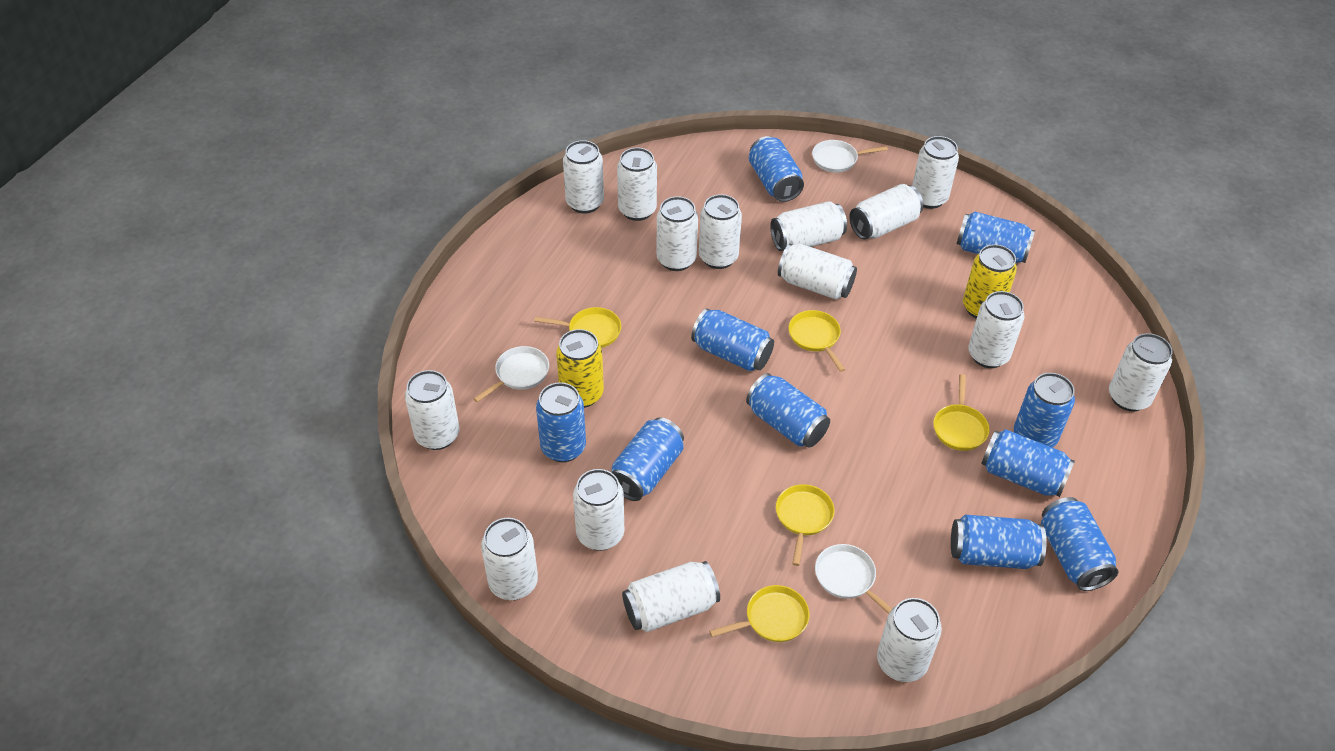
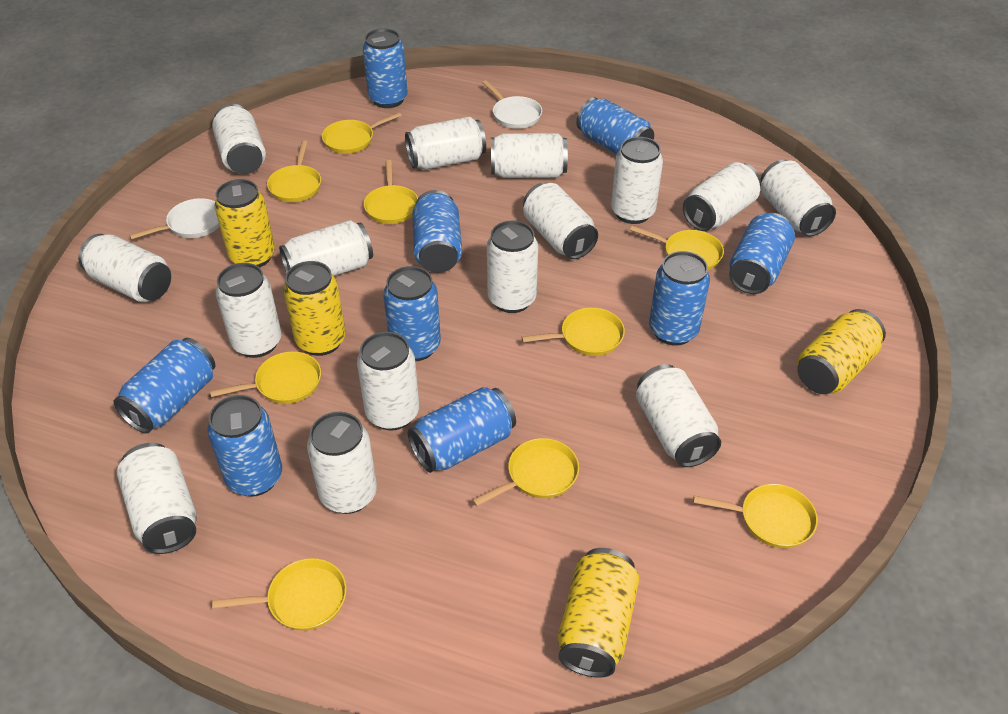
blue can: [536,382,586,462] [611,417,684,501] [691,308,774,371] [746,373,830,448] [749,136,804,202] [951,515,1046,569] [957,212,1035,263] [981,429,1075,497] [1014,373,1075,448] [1041,497,1119,591] = 10 -> [113,338,215,434] [207,395,282,497] [363,28,407,108] [383,266,441,361] [408,387,516,473] [412,190,462,273] [576,97,654,154] [649,251,710,346] [729,213,795,294] = 9
white pan: [473,346,549,402] [812,140,888,173] [815,544,892,614] = 3 -> [129,198,219,240] [482,80,542,129] = 2
yellow can: [556,329,604,408] [963,244,1017,319] = 2 -> [215,179,275,268] [283,261,346,356] [558,548,640,678] [797,309,886,394] = 4
yellow pan: [534,307,621,348] [709,585,809,642] [776,484,835,566] [789,310,846,372] [933,374,990,451] = 5 -> [210,351,321,404] [212,558,347,631] [267,141,321,202] [322,112,401,154] [363,160,418,224] [472,438,579,507] [521,307,625,356] [630,225,724,270] [693,484,818,548] = 9

